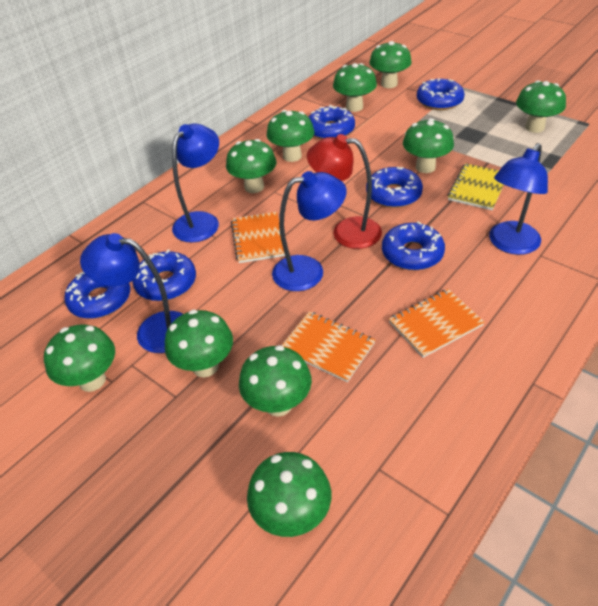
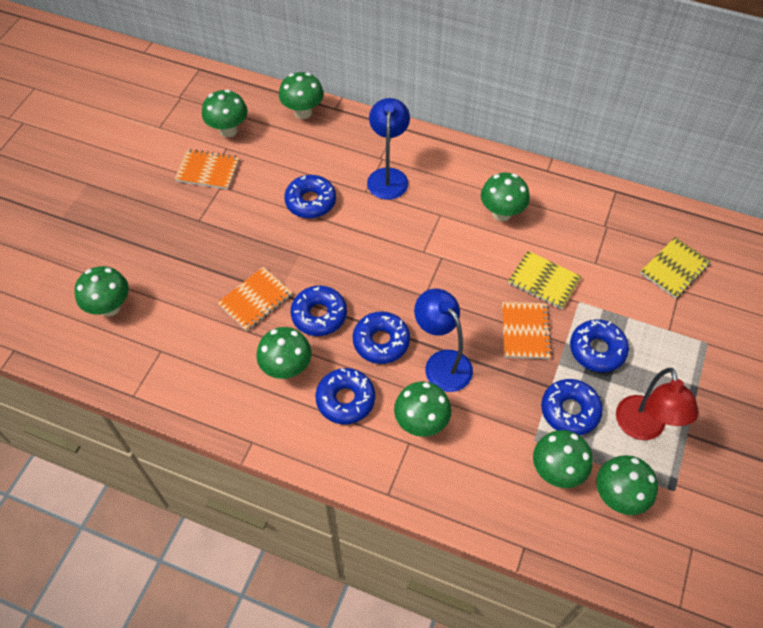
blue lamp: [80,233,183,353] [172,123,219,242] [272,171,347,291] [489,143,548,255] = 4 -> [367,98,410,200] [414,289,473,392] = 2
green mushroom: [44,324,115,392] [165,310,233,377] [226,139,276,193] [239,345,312,417] [247,452,331,537] [267,110,314,162] [333,63,377,112] [369,41,412,88] [403,118,454,173] [516,80,566,133] = 10 -> [74,266,129,317] [202,89,248,137] [256,327,312,379] [279,72,324,119] [394,381,451,437] [481,173,530,221] [533,430,593,488] [596,455,658,515] = 8
yellow notebook: [448,163,504,210] = 1 -> [508,251,582,310] [640,237,711,299] = 2

